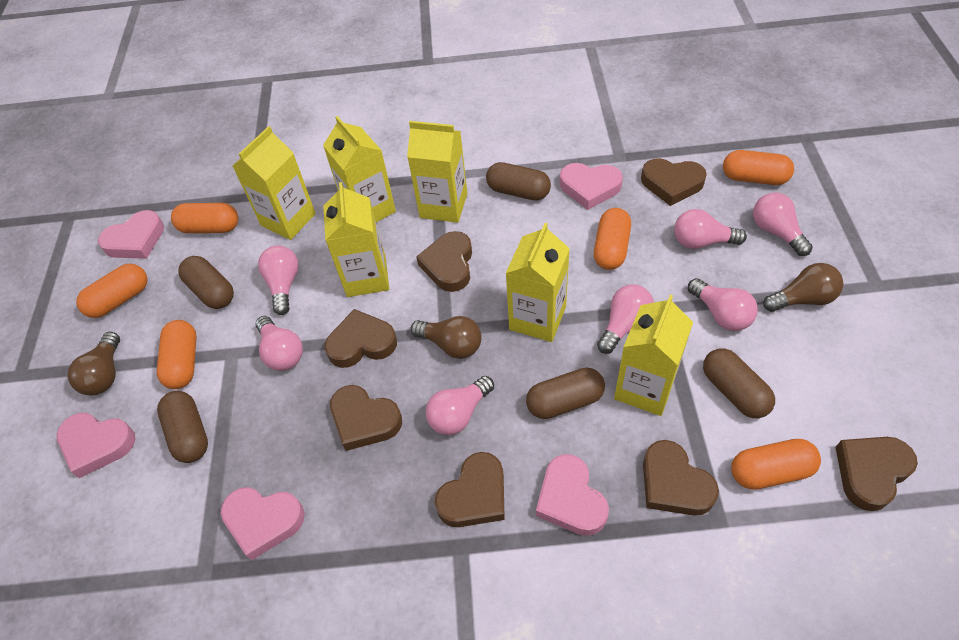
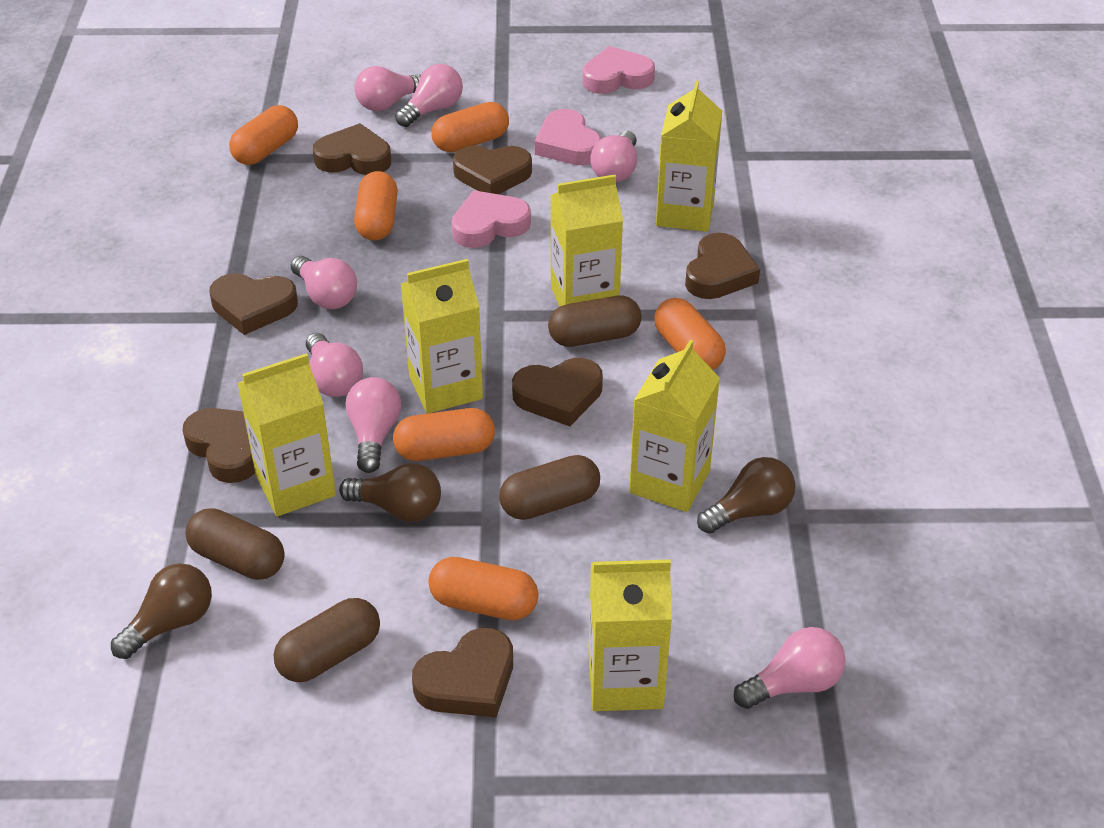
brown capsule: [157,391,208,463] [179,256,234,309] [486,162,551,200] [526,367,605,419] [703,349,775,418] = 5 -> [185,508,285,580] [274,598,380,682] [499,455,600,520] [548,296,642,347] = 4
pink heart: [57,413,135,478] [98,210,164,259] [221,487,305,560] [536,454,609,536] [560,163,623,210] = 5 -> [452,190,531,248] [535,109,602,165] [583,46,655,94] = 3

